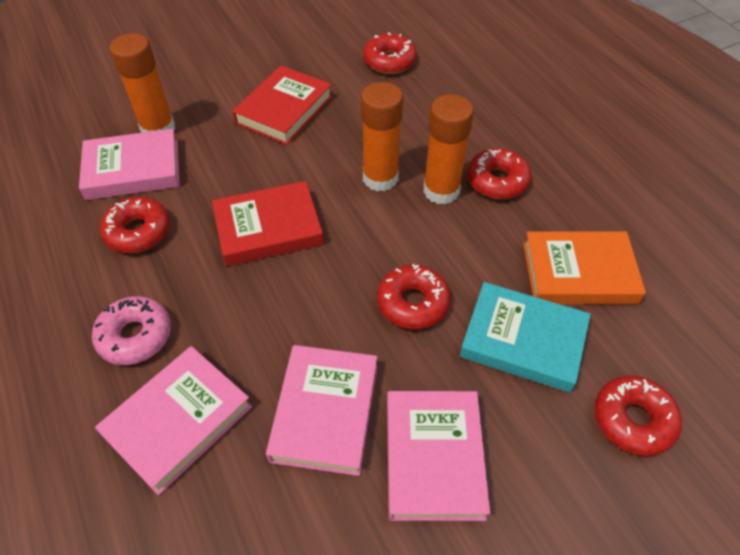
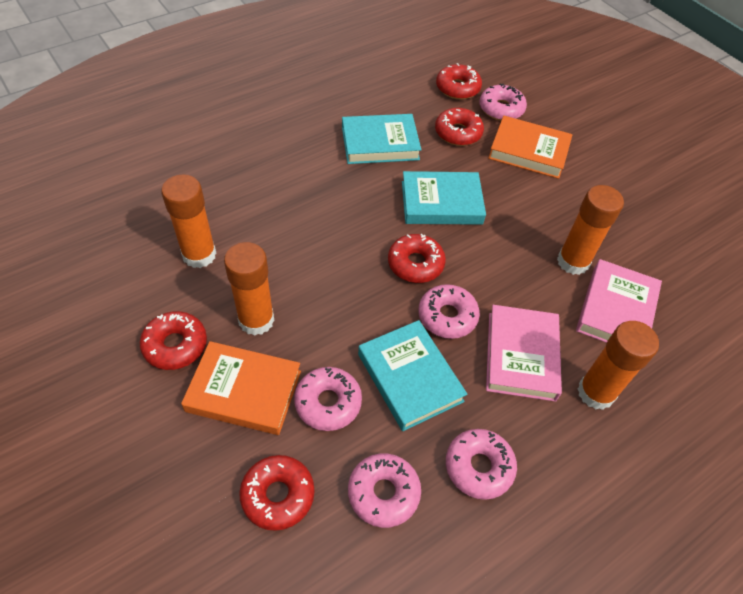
orange book: [523,231,646,304] = 1 -> [181,341,301,435] [488,116,573,179] = 2
orange glue stick: [109,33,175,133] [361,82,403,192] [423,94,474,204] = 3 -> [161,174,216,268] [224,242,274,336] [557,185,624,275] [578,321,659,410] = 4
pink book: [79,129,180,200] [95,346,252,495] [266,345,377,476] [387,391,490,521] = 4 -> [486,305,562,402] [576,259,662,343] = 2
pink donut: [92,296,171,365] = 1 -> [294,367,362,431] [348,453,421,528] [418,284,480,339] [446,429,517,500] [479,84,527,121] = 5
red book: [212,181,324,266] [232,66,332,145] = 2 -> none = 0
turquoise book: [460,282,591,393] = 1 -> [342,114,421,164] [358,320,467,431] [402,171,486,225] = 3

